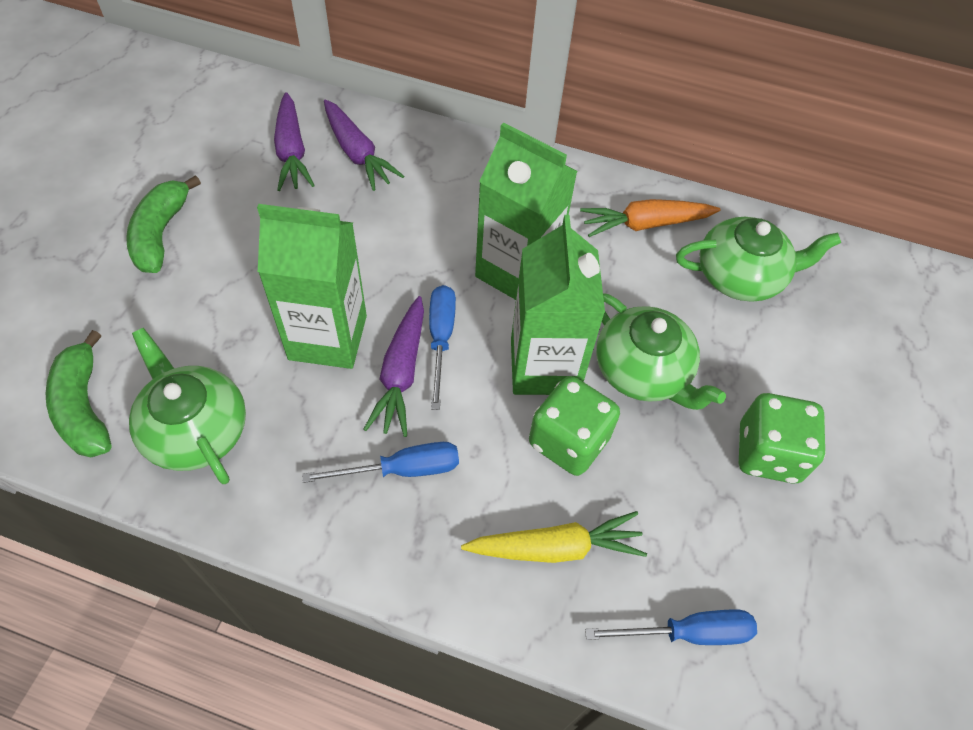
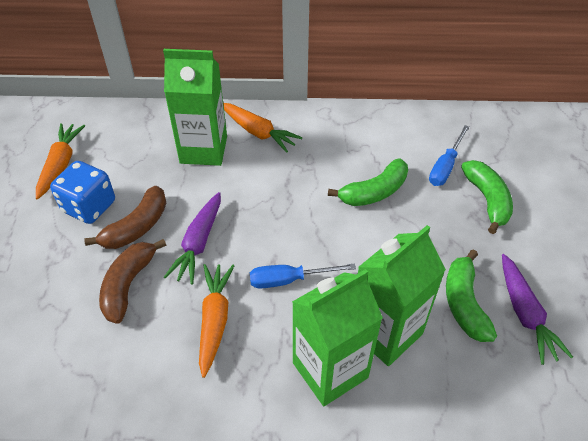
blue dice: none = 0 -> [50,161,115,224] = 1
blue screwdriver: [302,442,459,483] [429,285,456,410] [585,610,757,645] = 3 -> [250,263,356,288] [429,125,469,186] = 2
brown banana: none = 0 -> [84,186,166,249] [99,239,166,324] = 2
green banana: [45,330,112,457] [126,175,201,273] = 2 -> [328,158,408,206] [446,249,497,342] [461,160,513,234] = 3
green dice: [529,376,620,476] [739,393,826,484] = 2 -> none = 0
green teapot: [129,328,246,484] [596,293,726,410] [676,217,841,302] = 3 -> none = 0
orange carrot: [580,199,721,237] = 1 -> [36,123,85,200] [199,264,234,378] [223,103,302,153] = 3
purple carrot: [274,92,315,191] [324,100,404,191] [363,296,424,437] = 3 -> [164,192,221,285] [502,254,573,365] = 2
yellow carrot: [461,511,647,563] = 1 -> none = 0

